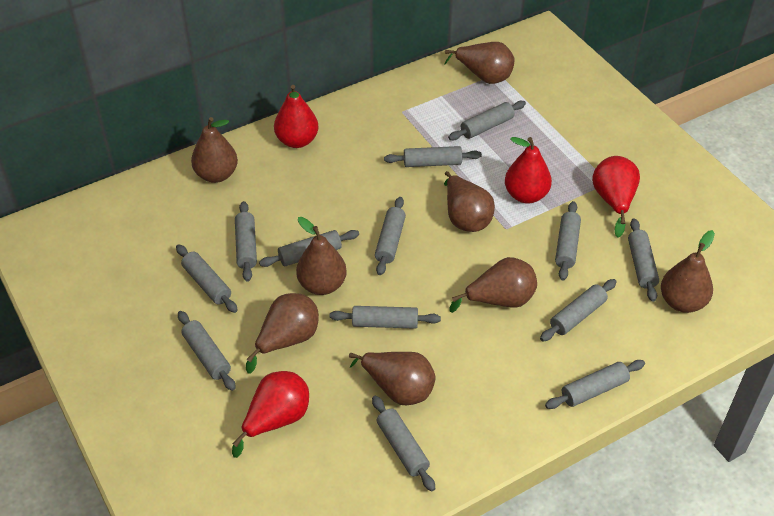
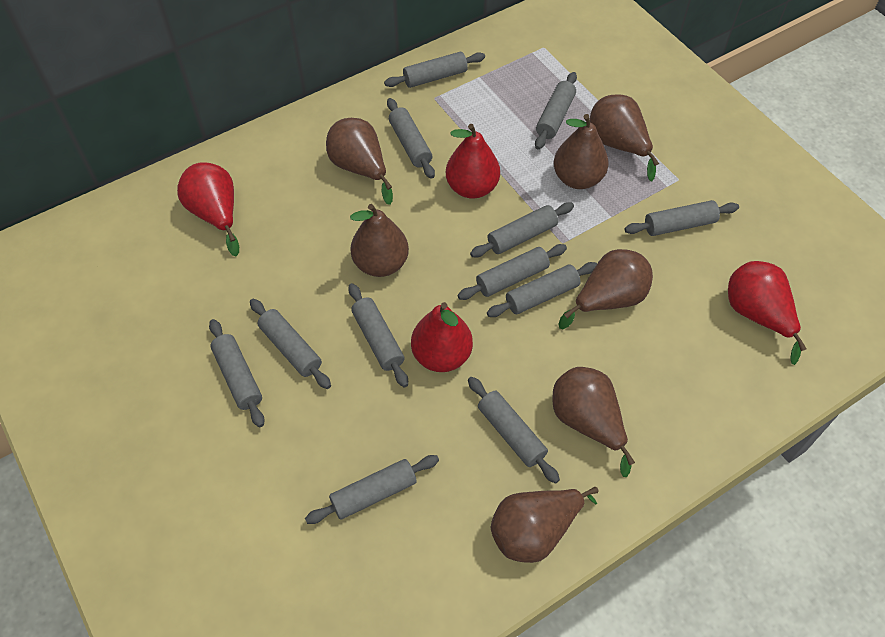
brown pear: [191,117,238,183] [246,293,319,374] [296,217,347,295] [349,352,436,405] [444,42,515,84] [444,171,495,232] [450,257,537,313] [661,230,715,313] = 8 -> [326,118,393,205] [350,204,409,277] [491,487,598,563] [552,367,635,477] [554,114,609,189] [559,249,653,329] [590,94,659,181] = 7
grey rolling pin: [176,244,238,313] [178,311,235,391] [235,201,257,282] [259,230,359,267] [330,306,441,329] [372,396,435,492] [375,197,406,275] [384,146,482,167] [448,101,526,140] [540,279,617,341] [545,360,645,409] [555,201,581,281] [628,219,659,302] = 13 -> [209,319,264,427] [250,299,331,389] [305,455,439,524] [348,283,408,387] [384,52,485,88] [387,98,435,179] [457,244,567,300] [468,377,560,484] [470,202,574,257] [487,262,597,317] [535,72,577,149] [625,200,739,236] = 12

